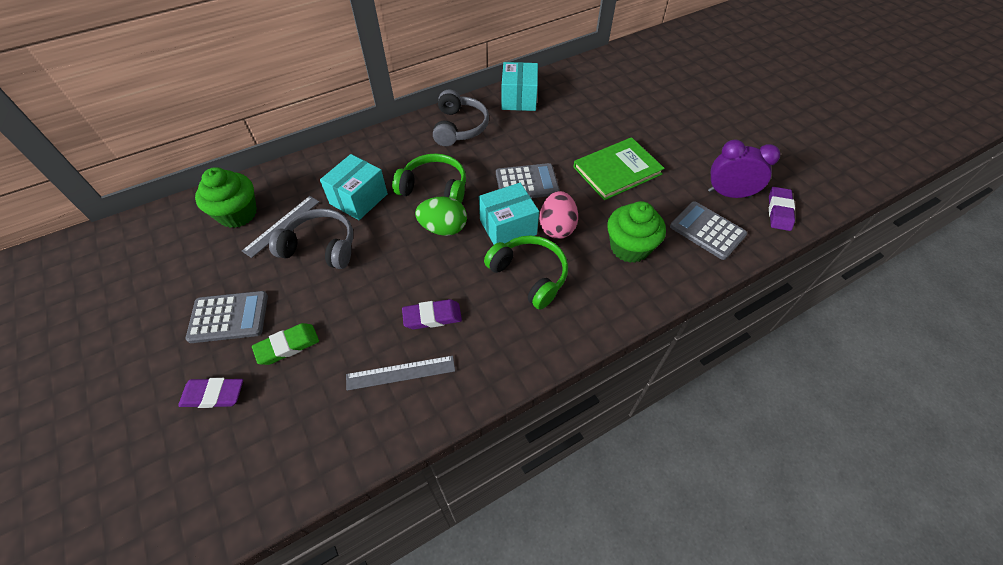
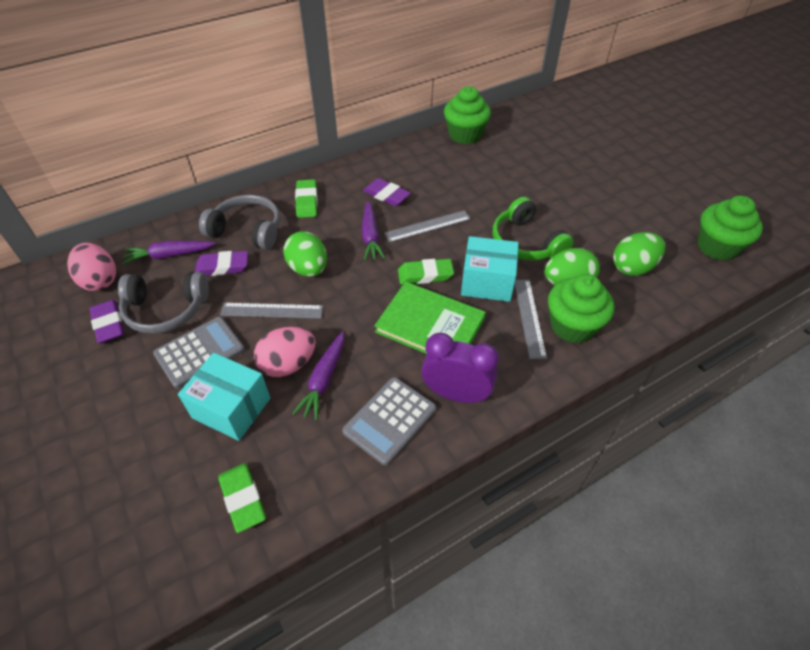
green cupcake: [195,167,257,228] [607,201,666,263] = 2 -> [444,86,491,144] [548,274,614,343] [698,196,763,261] = 3
green egg: [415,197,467,236] = 1 -> [283,231,327,277] [545,248,600,285] [613,232,665,276] = 3
green eraser: [252,323,319,365] = 1 -> [218,463,266,533] [295,179,318,218] [398,259,454,284] = 3
green headphones: [392,153,466,203] [484,235,568,310] = 2 -> [493,197,574,260] = 1
grey calculator: [186,291,268,343] [496,163,560,198] [670,201,747,260] = 3 -> [153,317,245,389] [342,377,436,466] = 2
grey ruler: [242,196,319,258] [346,356,455,391] = 2 -> [220,303,323,319] [384,210,471,243] [515,280,547,359] = 3
pink egg: [540,191,578,239] = 1 -> [67,243,116,291] [254,327,316,377] = 2
purple carrot: none = 0 -> [122,241,216,264] [292,331,344,421] [362,201,385,261] = 3
turquoise box: [320,154,388,220] [479,183,539,245] [502,62,538,111] = 3 -> [178,353,270,441] [461,236,519,302] = 2

